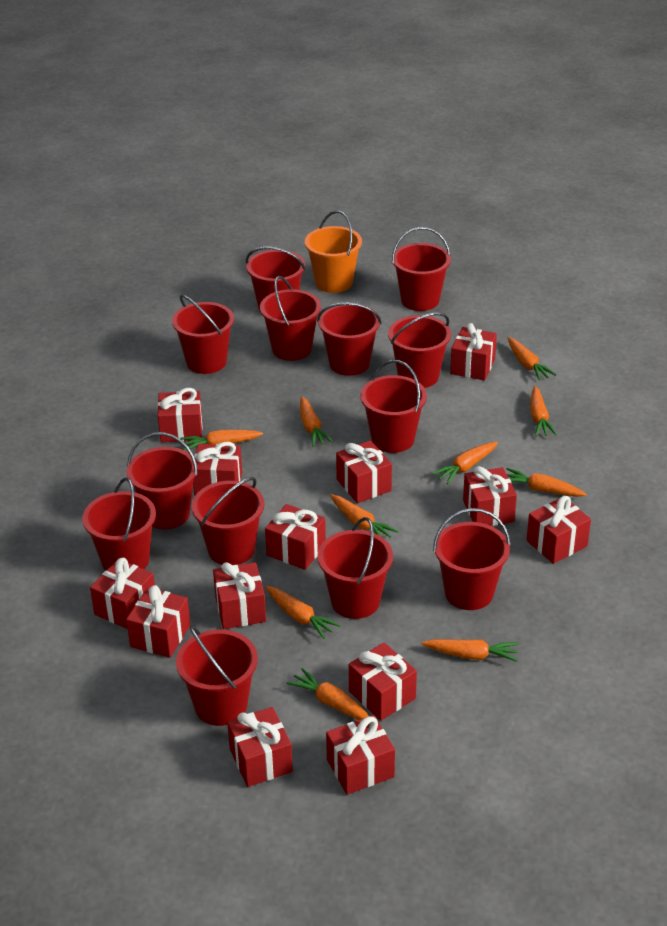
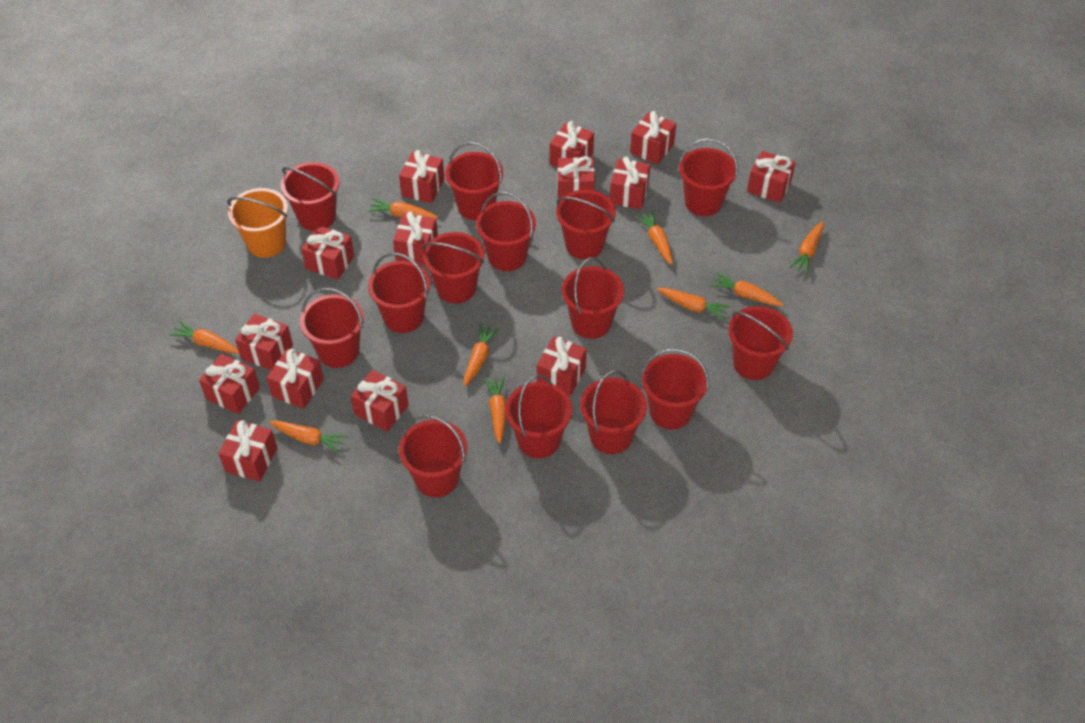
orange carrot: [180,430,263,451] [266,586,341,639] [287,668,369,720] [300,396,333,447] [330,494,399,538] [421,639,519,662] [432,442,498,484] [506,468,587,497] [508,337,556,381] [530,386,557,436] = 10 -> [169,321,239,354] [269,420,347,453] [367,198,438,219] [464,324,499,386] [484,376,506,444] [636,211,673,265] [657,288,731,320] [710,272,784,306] [789,221,824,274] = 9
red bucket: [83,478,156,571] [127,432,198,529] [172,295,234,374] [176,625,258,726] [192,477,264,565] [246,247,306,311] [260,276,321,361] [317,303,382,376] [317,517,393,619] [360,360,427,453] [388,313,451,388] [392,227,451,311] [433,508,511,610] = 13 -> [281,162,340,231] [300,287,364,368] [368,253,430,333] [399,415,467,497] [423,232,484,303] [446,142,503,220] [476,192,536,271] [505,374,572,459] [556,190,616,260] [562,257,624,339] [580,370,647,454] [642,348,709,429] [679,138,738,216] [728,306,793,380] = 14
red gift: [90,557,155,629] [126,585,190,658] [158,388,203,442] [193,442,242,495] [213,562,266,629] [227,707,293,787] [265,504,326,570] [326,715,395,795] [336,440,392,503] [349,643,417,721] [450,323,497,381] [463,466,517,526] [527,496,591,564] = 13 -> [199,354,260,414] [218,420,277,481] [235,314,293,370] [267,348,324,409] [301,225,354,280] [351,370,409,432] [393,212,438,265] [399,150,444,203] [537,337,587,397] [549,121,594,167] [557,156,595,199] [610,157,650,209] [630,111,676,165] [747,151,795,203] = 14

